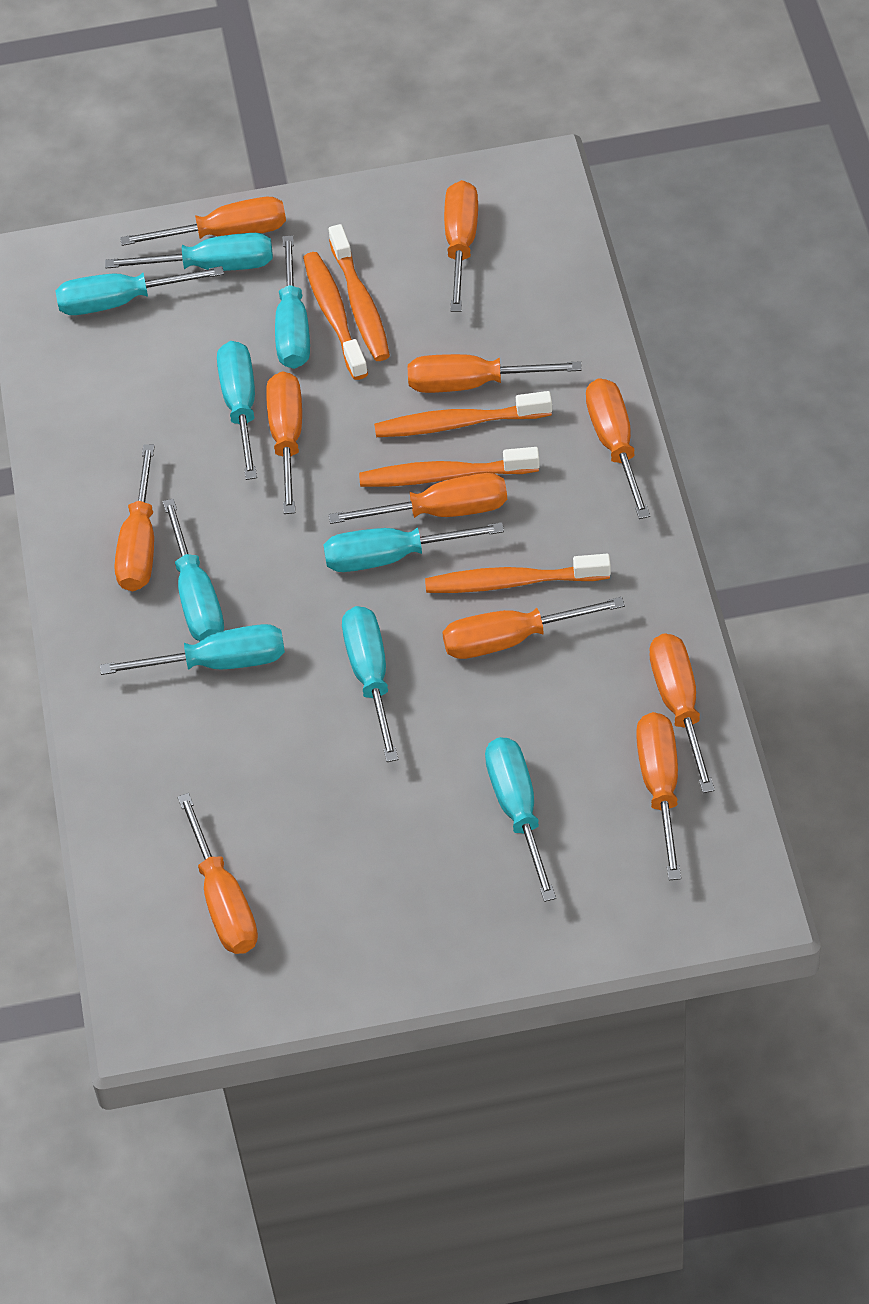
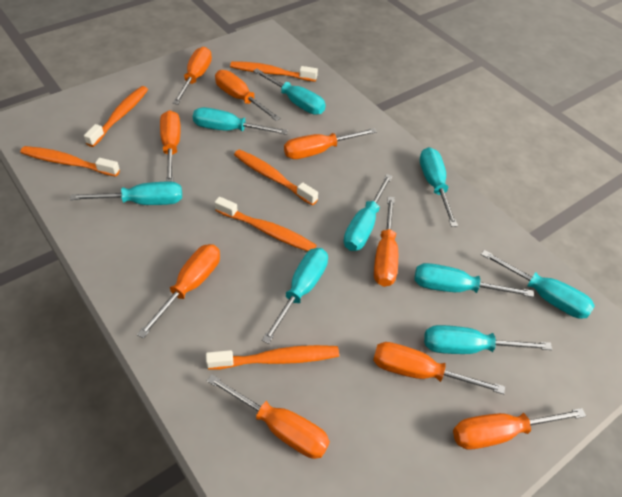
orange screwdriver: [115,444,155,591] [120,197,286,246] [177,793,258,954] [266,371,302,514] [329,473,507,524] [408,354,582,393] [442,597,625,659] [444,180,478,312] [586,378,650,519] [636,712,681,880] [650,633,715,793] = 11 -> [137,244,220,339] [160,110,181,182] [172,47,212,105] [207,374,330,459] [215,70,280,121] [284,128,377,159] [373,342,505,394] [374,197,398,287] [453,408,586,450] = 9
orange toothbrush: [303,252,368,380] [329,224,390,361] [359,447,540,487] [374,391,552,437] [425,554,611,593] = 5 -> [20,146,120,177] [84,86,148,147] [206,345,339,370] [214,197,317,251] [230,61,318,82] [234,149,318,205] = 6

